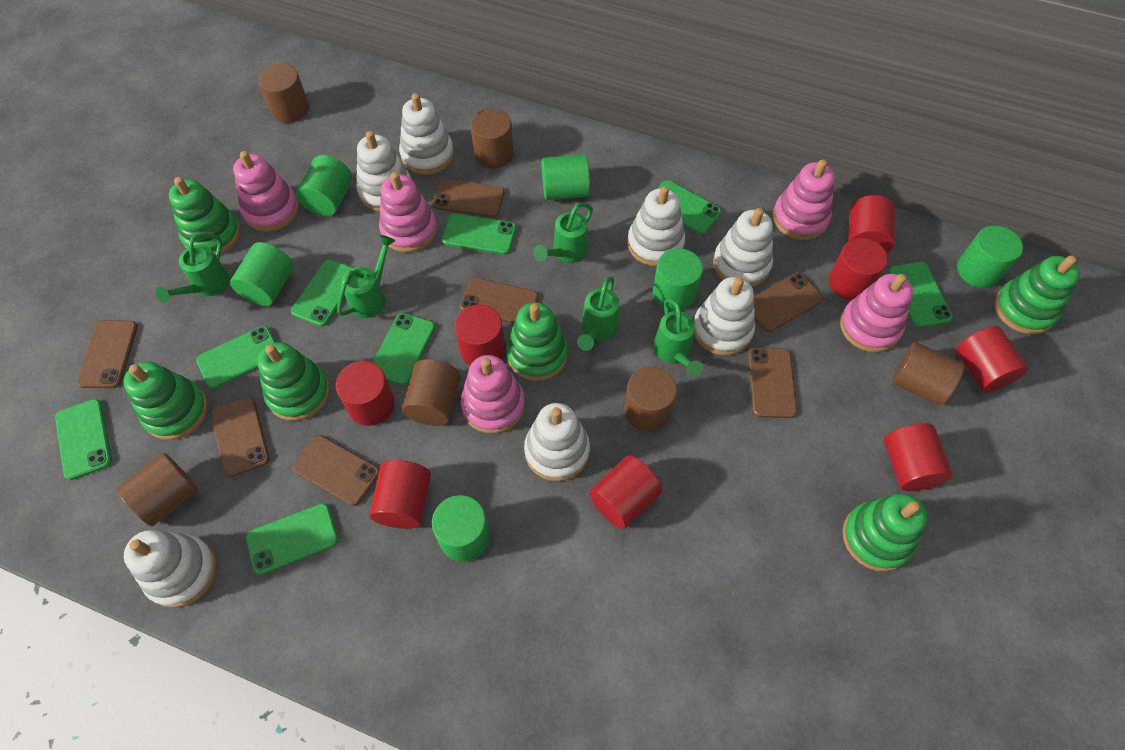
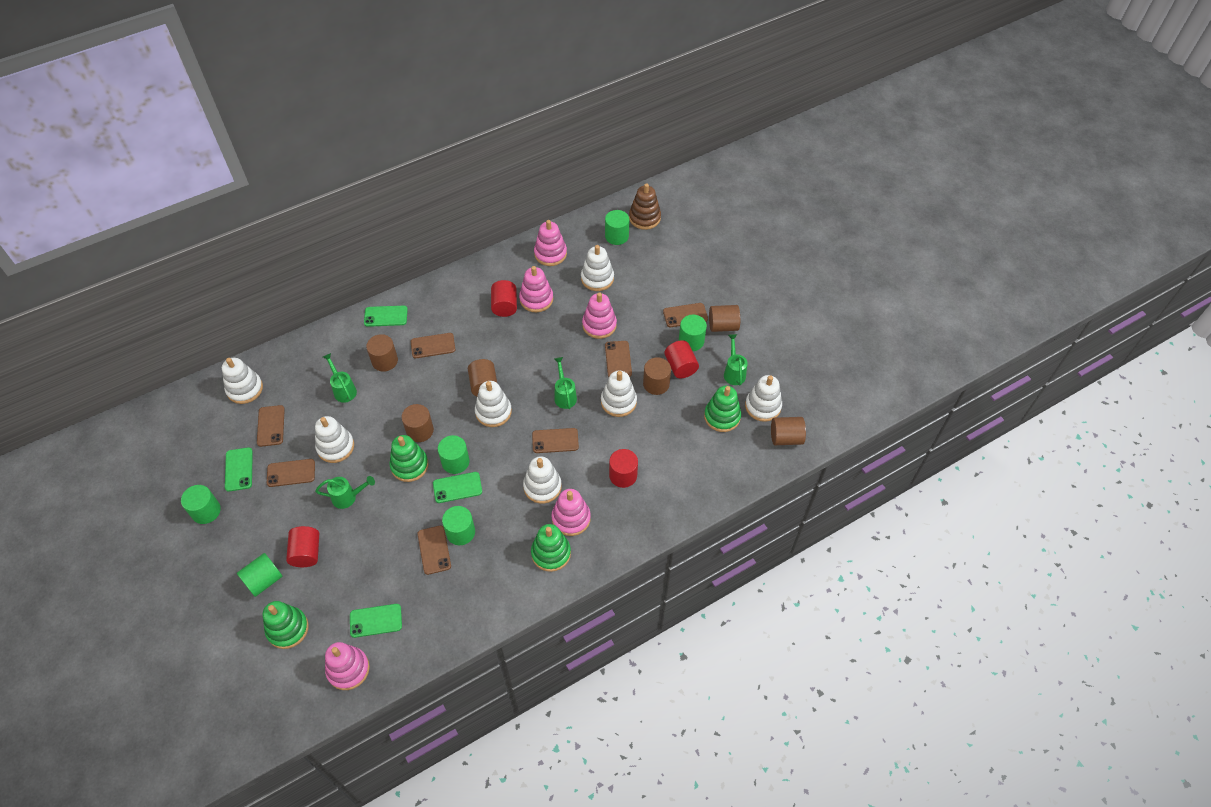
brown stacking toy: none = 0 -> [629,183,661,230] = 1
green phone: [55,399,112,480] [196,326,276,389] [246,503,338,575] [291,259,353,327] [372,313,435,385] [442,213,516,255] [657,180,721,234] [889,262,953,328] = 8 -> [225,447,253,492] [350,604,402,638] [364,306,408,327] [433,472,482,503] = 4
green stacking toy: [123,361,208,440] [169,177,240,255] [257,342,330,421] [506,302,568,381] [842,494,927,572] [995,256,1080,334] = 6 -> [263,601,309,649] [390,435,429,482] [531,524,571,572] [704,386,741,432] = 4
green watering can: [155,233,230,303] [337,235,395,318] [533,202,593,263] [577,276,619,351] [653,298,703,377] = 5 -> [315,476,375,509] [323,353,357,403] [554,357,577,409] [724,334,748,386] = 4
red cylinder: [336,361,395,426] [369,460,431,529] [454,304,505,366] [589,455,662,529] [828,238,888,301] [848,195,895,253] [884,423,953,491] [956,326,1029,393] = 8 -> [286,526,319,567] [491,280,517,317] [609,449,638,488] [664,340,699,378] = 4

